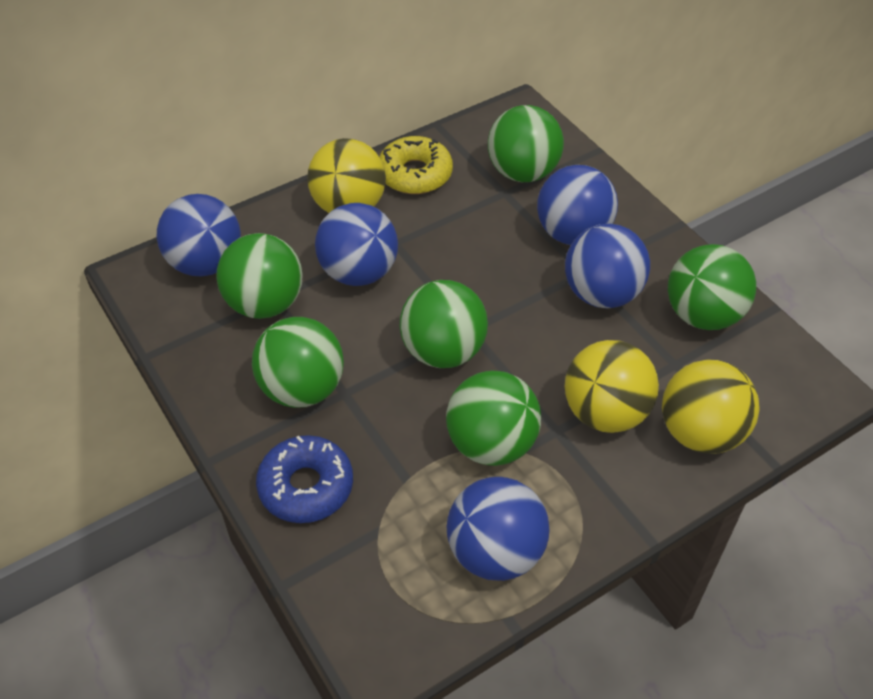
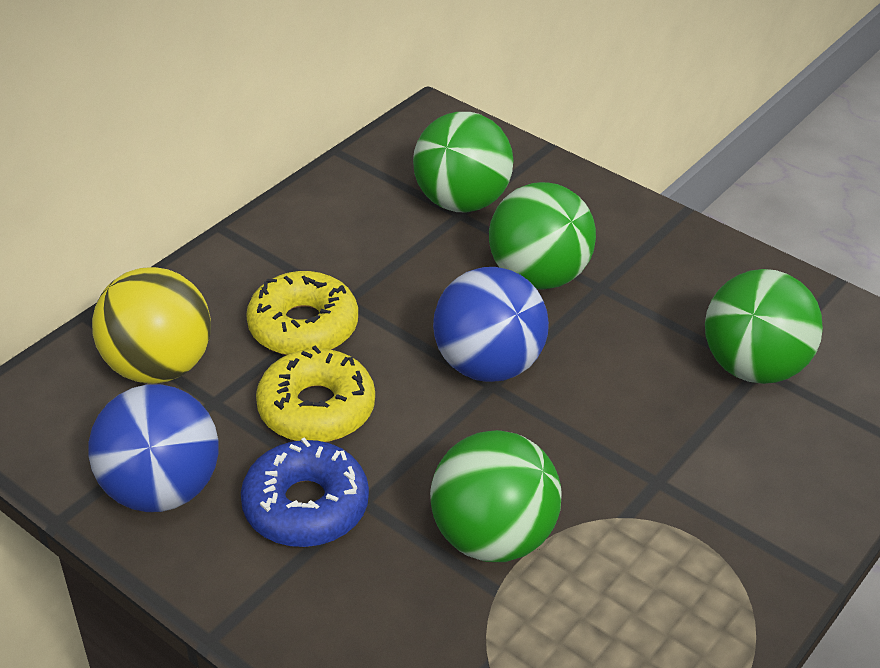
blue ball: [157,194,241,276] [315,203,398,286] [447,477,549,581] [537,165,618,245] [565,224,650,308] = 5 -> [89,384,218,512] [433,267,549,382] = 2
green ball: [216,233,303,319] [252,317,344,408] [400,280,488,368] [446,370,541,466] [488,105,564,182] [668,244,756,330] = 6 -> [413,112,513,212] [430,430,562,562] [489,182,596,290] [705,269,823,384] = 4
yellow ball: [307,138,386,213] [565,340,659,433] [662,359,760,454] = 3 -> [92,267,211,384] = 1
yellow donut: [379,136,453,194] = 1 -> [246,271,358,355] [256,345,375,442] = 2

